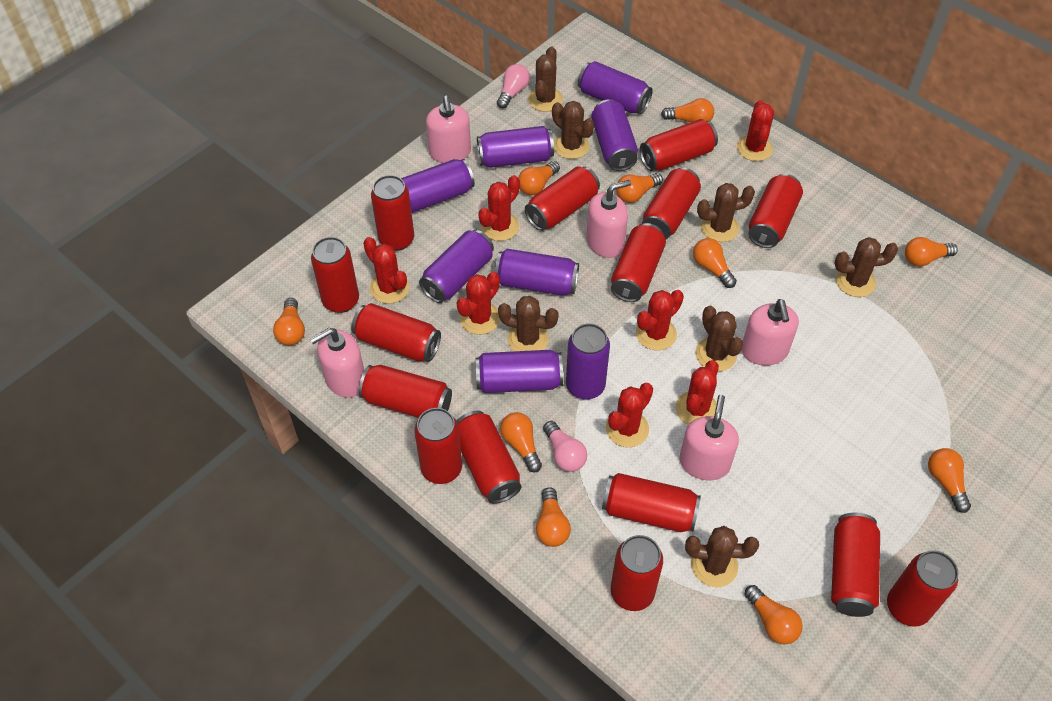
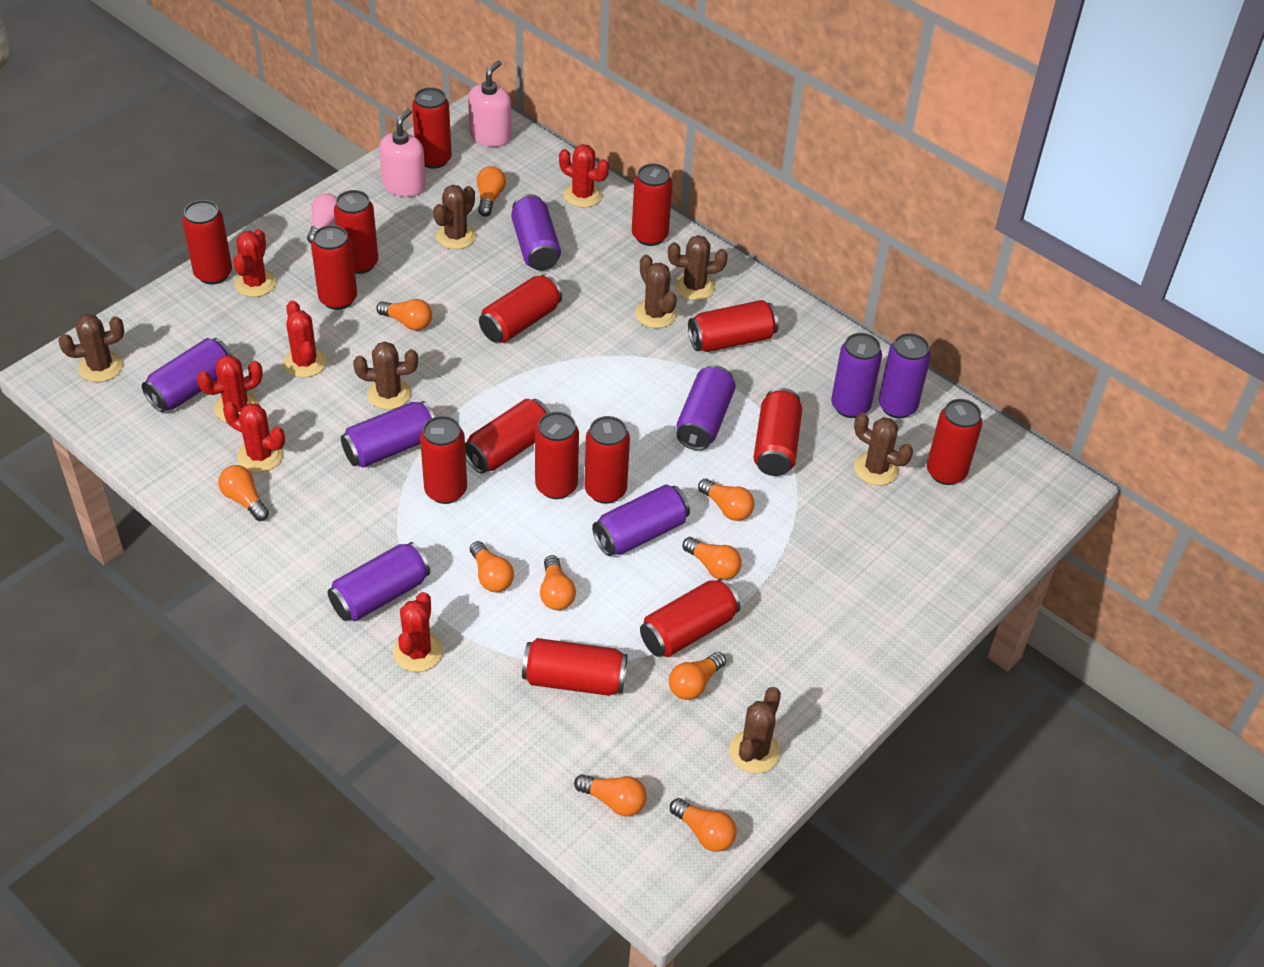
pink light bulb: [497,64,530,108] [543,421,587,472] = 2 -> [307,193,337,243] = 1
pink soap dispenser: [310,328,364,398] [426,96,471,163] [586,180,631,258] [680,395,739,481] [741,299,799,365] = 5 -> [379,109,426,197] [468,61,512,147] = 2
red cactus: [363,237,409,304] [457,272,500,334] [478,175,520,241] [606,383,653,447] [636,290,684,350] [676,360,719,425] [737,100,774,161] = 7 -> [197,355,263,422] [223,402,285,472] [233,229,276,297] [283,300,327,377] [393,592,443,672] [559,144,609,208] = 6

